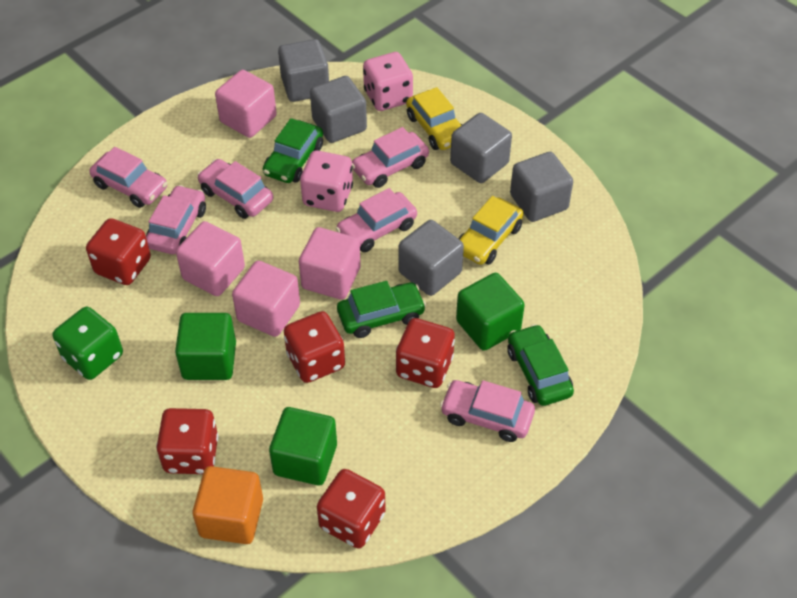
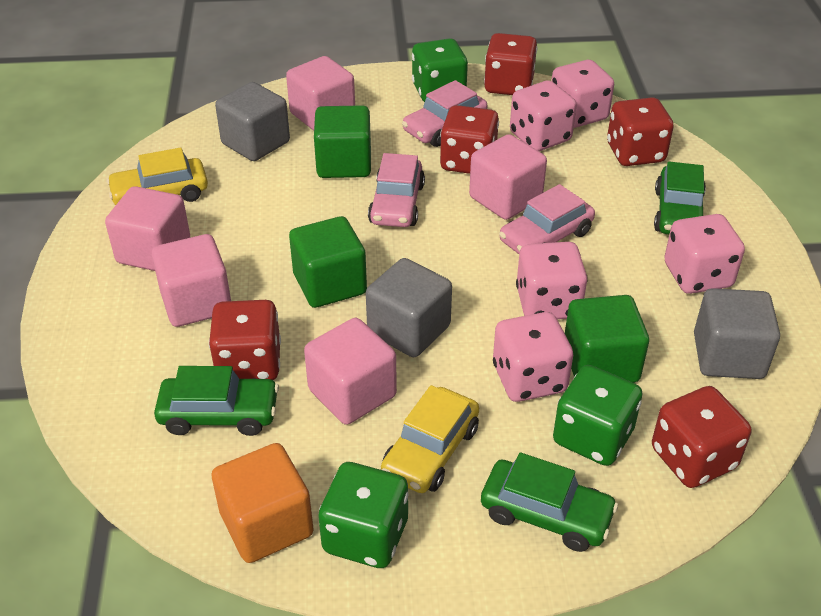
green dice: [53,307,123,380] = 1 -> [318,462,409,568] [412,38,468,102] [553,365,643,466] = 3
grey cube: [278,39,329,102] [310,76,367,143] [399,220,464,296] [450,113,512,183] [510,152,573,222] = 5 -> [215,82,290,161] [366,258,452,357] [694,288,780,379] = 3
pink car: [89,147,167,208] [146,185,206,254] [197,159,273,219] [336,188,417,252] [352,127,429,188] [440,380,535,442] = 6 -> [368,153,425,227] [402,80,488,147] [499,184,595,254] = 3
pink cube: [176,221,245,296] [215,70,277,138] [232,261,300,337] [299,227,361,300] = 4 -> [105,186,190,271] [152,234,231,327] [286,56,355,131] [304,318,397,425] [469,134,547,220] = 5
pink dice: [300,150,353,212] [363,52,413,111] = 2 -> [493,312,573,402] [510,80,577,151] [516,242,588,319] [551,60,614,128] [664,214,745,294] = 5

